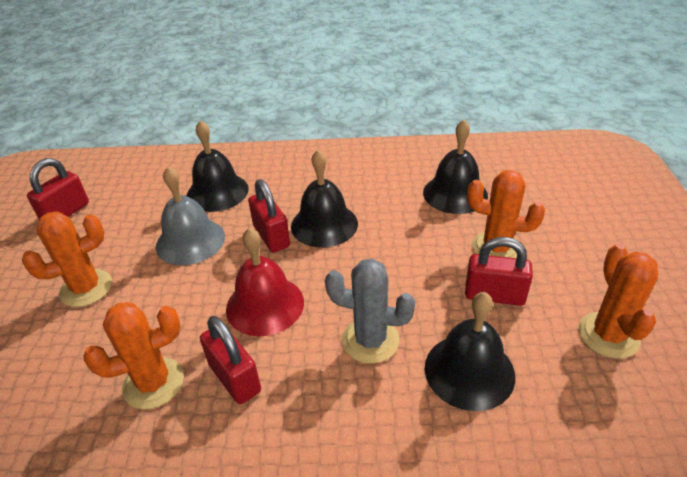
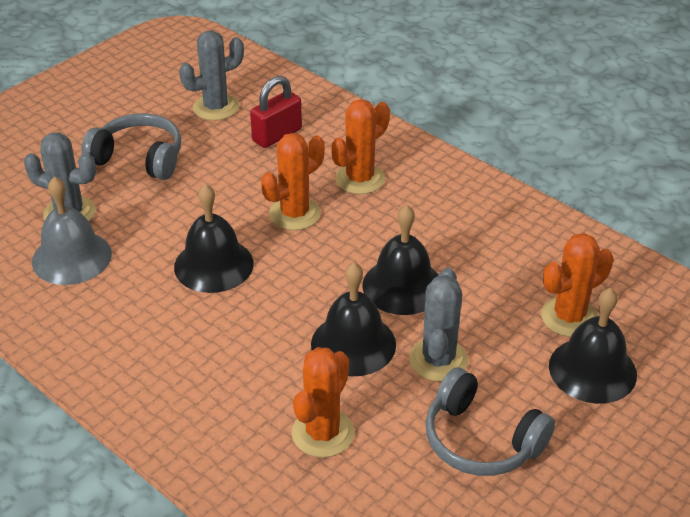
grey cactus: [325,258,415,364] = 1 -> [24,132,96,221] [179,31,244,121] [409,268,468,382] = 3
grey headphones: none = 0 -> [81,113,181,180] [425,367,555,476] = 2
red bell: [226,227,304,336] = 1 -> none = 0
red padlock: [27,158,89,219] [200,316,261,404] [248,179,290,253] [465,237,533,306] = 4 -> [250,76,302,148] = 1

